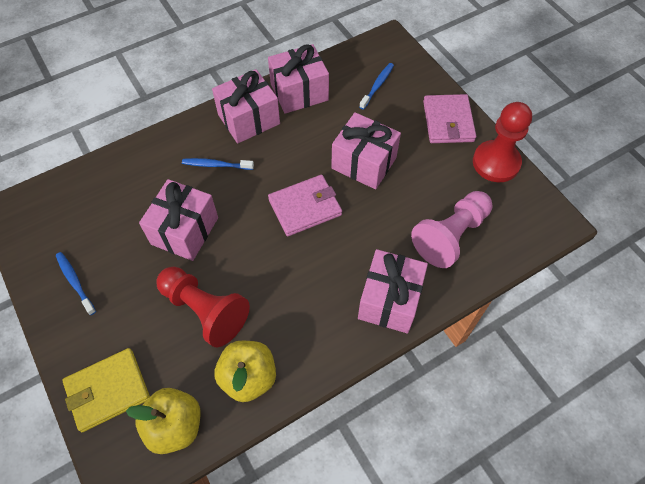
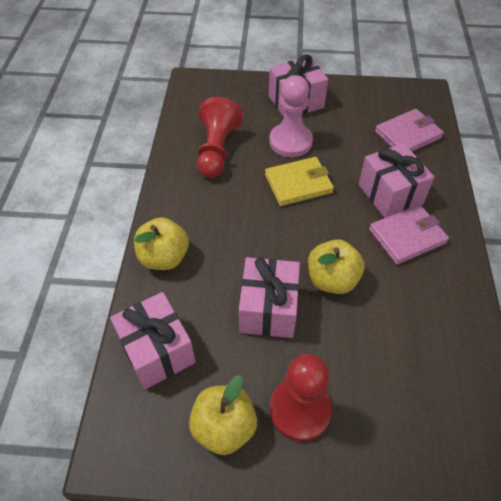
blue toothbrush: [56,252,96,315] [182,158,254,170] [359,63,394,110] = 3 -> none = 0
pink gift: [139,179,218,261] [212,69,280,144] [268,44,329,114] [331,112,401,189] [358,249,428,333] = 5 -> [110,292,196,390] [239,257,300,338] [269,54,328,117] [359,143,434,218] = 4
yellow apple: [126,388,200,454] [214,341,276,402] = 2 -> [134,217,189,270] [189,375,257,455] [308,239,364,294] = 3

